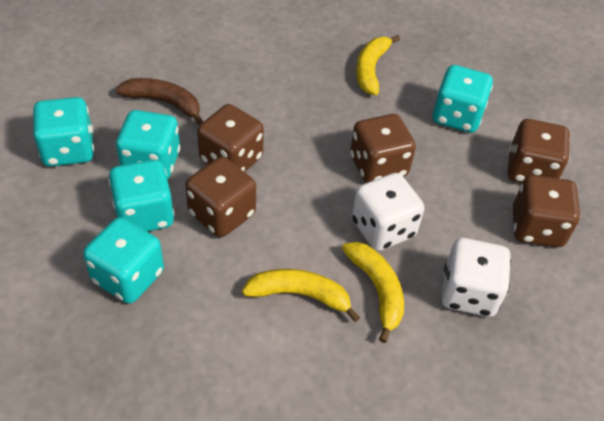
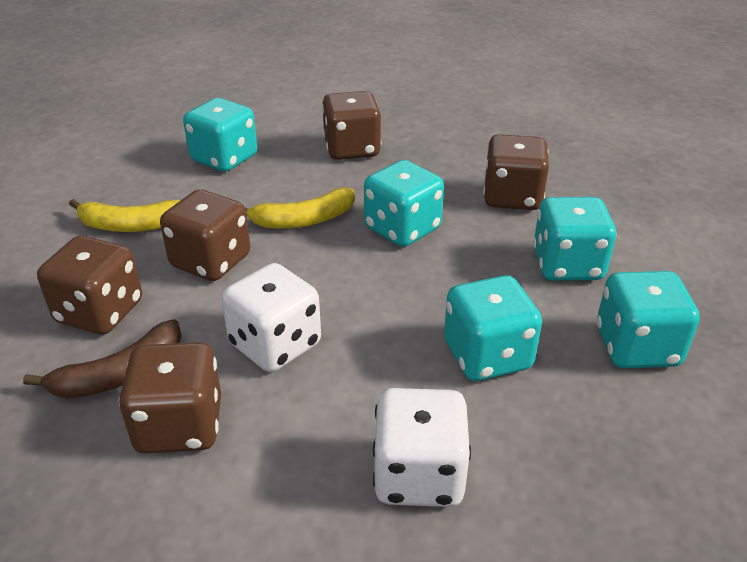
yellow banana: [242,269,360,322] [342,242,404,343] [356,35,400,95] = 3 -> [69,199,181,232] [245,187,355,229] = 2

